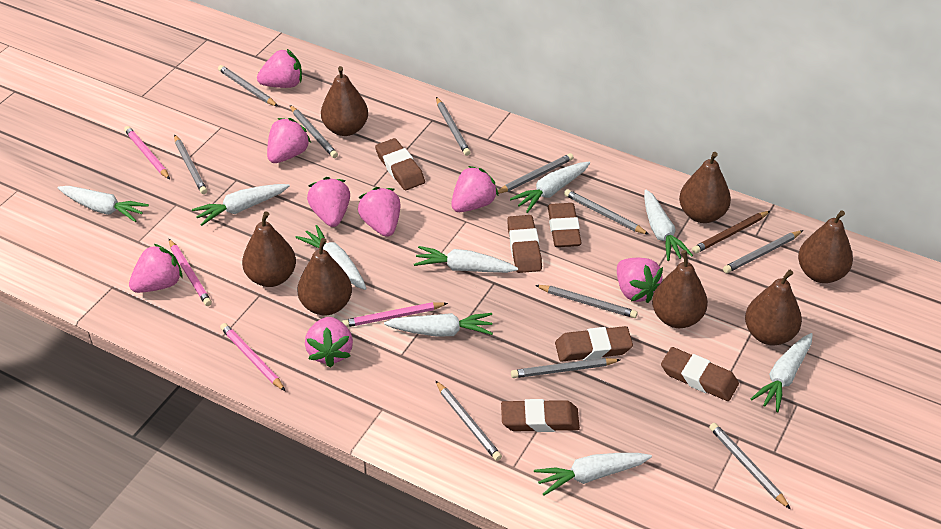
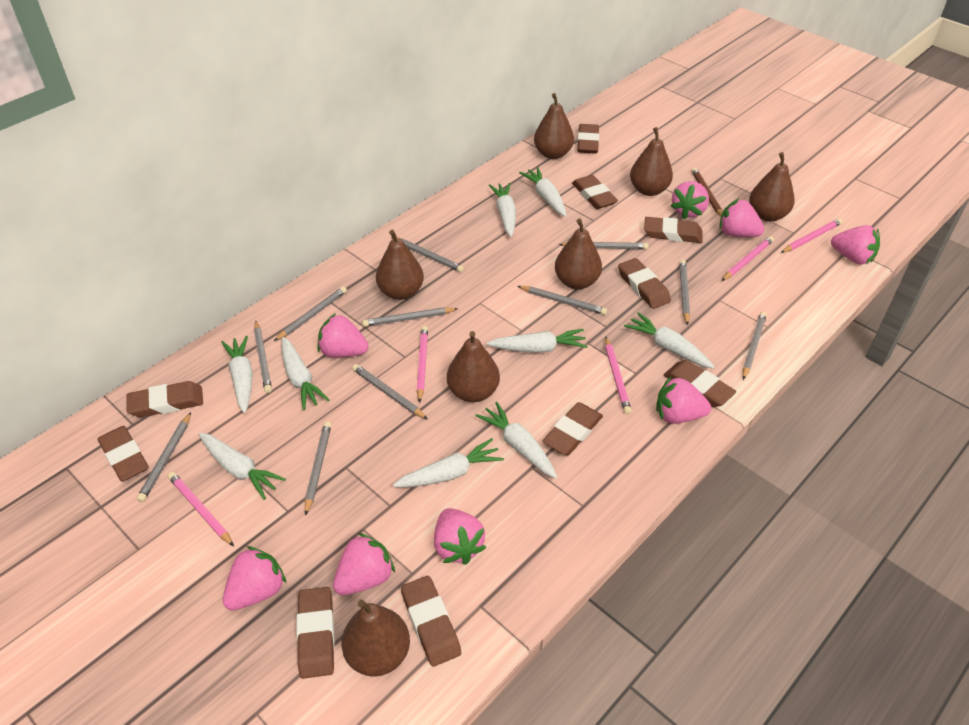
brown eraser: [375,138,425,190] [501,399,580,432] [507,215,542,273] [548,203,582,247] [555,326,633,362] [661,347,739,401] = 6 -> [98,426,149,482] [127,381,203,417] [296,587,335,679] [401,576,461,667] [542,402,603,456] [572,175,618,209] [577,124,599,154] [618,258,671,309] [644,217,703,243] [664,360,736,407] = 10
pink pencil: [124,126,170,179] [169,239,212,306] [220,323,285,391] [342,302,448,327] = 4 -> [168,472,234,546] [417,326,428,403] [605,337,632,414] [722,236,774,281] [781,218,843,253] = 5

